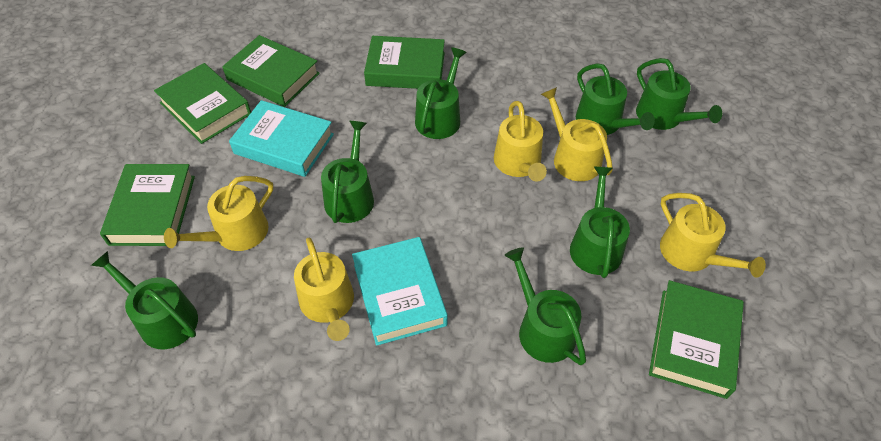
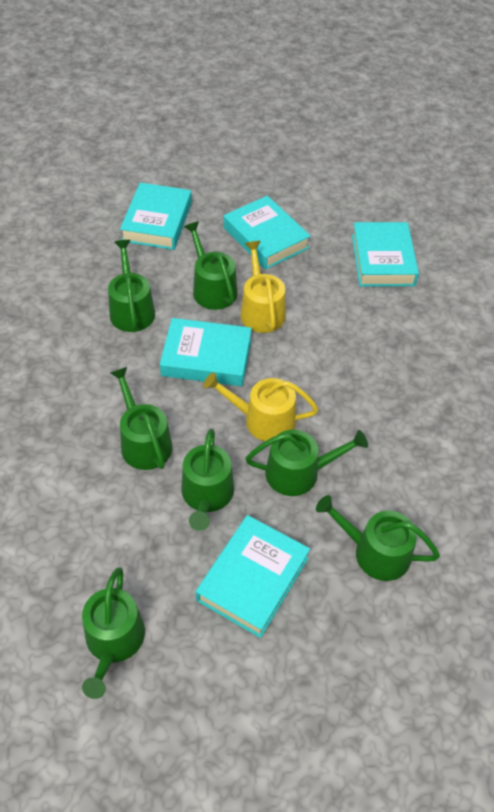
green book: [100,164,195,246] [154,63,251,144] [222,35,320,107] [364,36,445,89] [649,280,744,399] = 5 -> none = 0
turquoise book: [229,100,334,177] [352,237,448,346] = 2 -> [120,182,192,250] [160,318,252,386] [196,515,310,638] [224,196,311,270] [352,222,419,287] = 5
yellow watering can: [164,176,273,251] [294,238,354,341] [494,101,547,182] [541,87,613,181] [660,193,766,278] = 5 -> [203,372,318,441] [240,241,286,333] = 2

